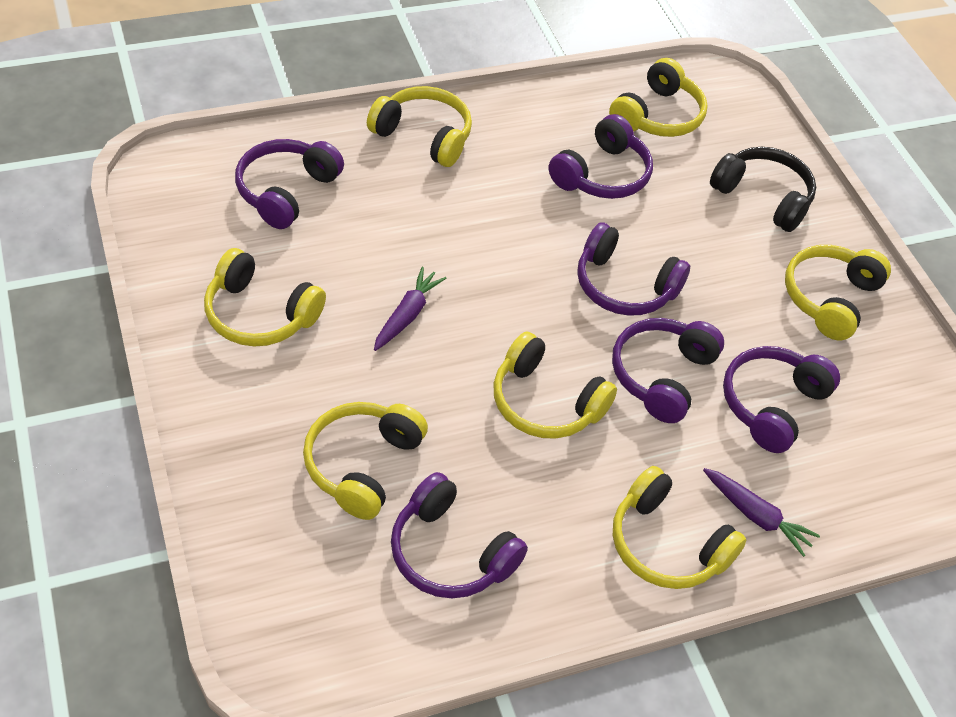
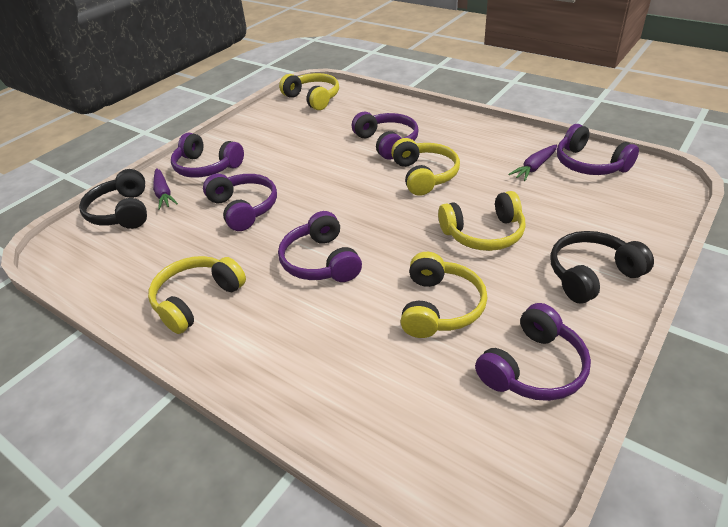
black headphones: [710,147,816,232] = 1 -> [79,169,147,229] [550,231,654,304] = 2
yellow headphones: [204,248,326,347] [303,402,428,520] [367,86,472,167] [493,332,617,439] [609,58,708,137] [613,466,746,589] [785,245,891,340] = 7 -> [148,256,246,334] [279,73,339,110] [391,138,460,196] [400,252,487,338] [438,191,526,251] = 5

